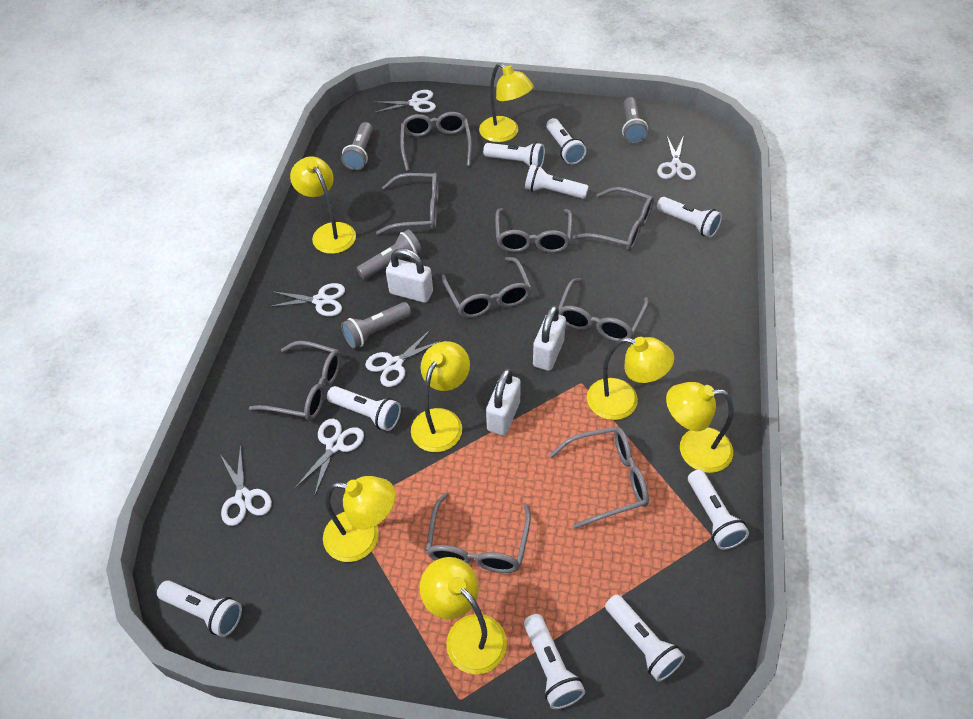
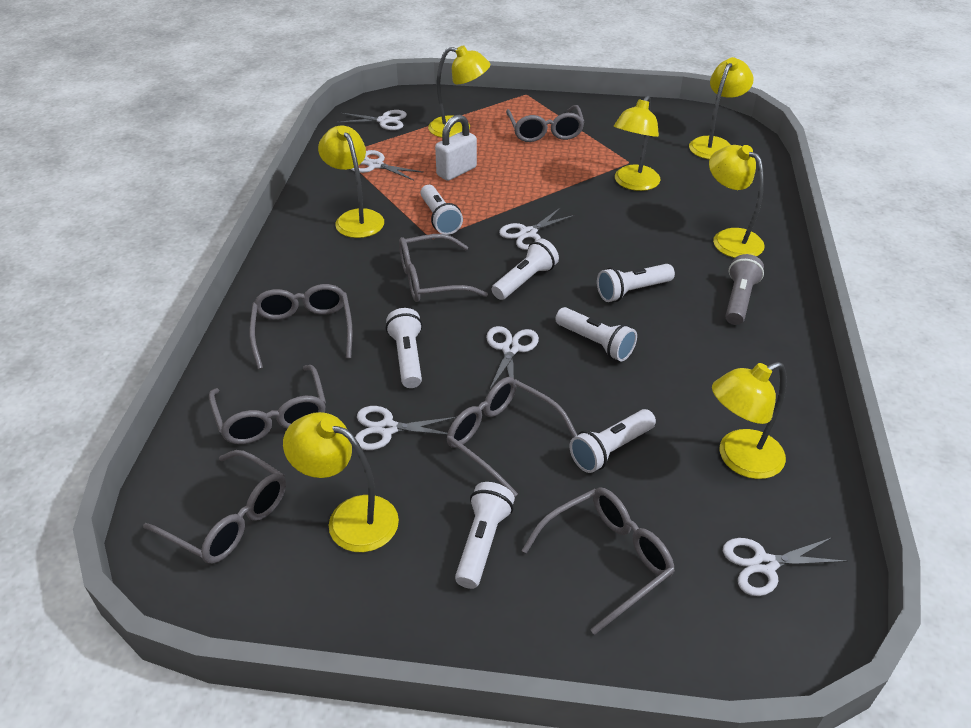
grey flashlight: [341,122,373,170] [341,302,412,349] [357,230,422,280] [622,97,648,144] = 4 -> [725,254,764,325] = 1
grey glasses: [249,341,341,421] [376,173,439,235] [400,112,472,171] [426,492,531,573] [442,257,532,318] [495,208,572,253] [550,427,649,528] [558,278,649,342] [573,187,654,251] = 9 -> [143,450,286,564] [209,365,326,444] [250,284,352,369] [399,234,488,302] [447,377,577,497] [506,105,585,142] [522,487,675,635] = 7
white flashlight: [157,580,242,637] [327,386,401,431] [483,142,545,167] [524,614,585,709] [525,164,589,199] [546,118,586,164] [605,595,685,682] [657,197,722,238] [688,470,749,550] = 9 -> [386,308,422,388] [420,185,463,235] [455,482,515,589] [492,239,559,300] [555,307,637,362] [569,409,656,473] [597,264,675,302] = 7
white padlock: [386,248,433,303] [486,369,521,435] [533,305,566,371] = 3 -> [435,114,477,181] = 1

